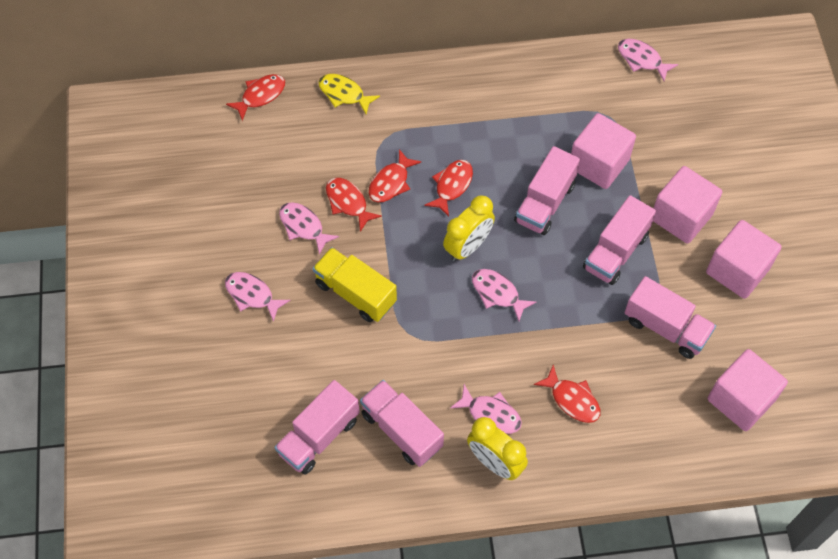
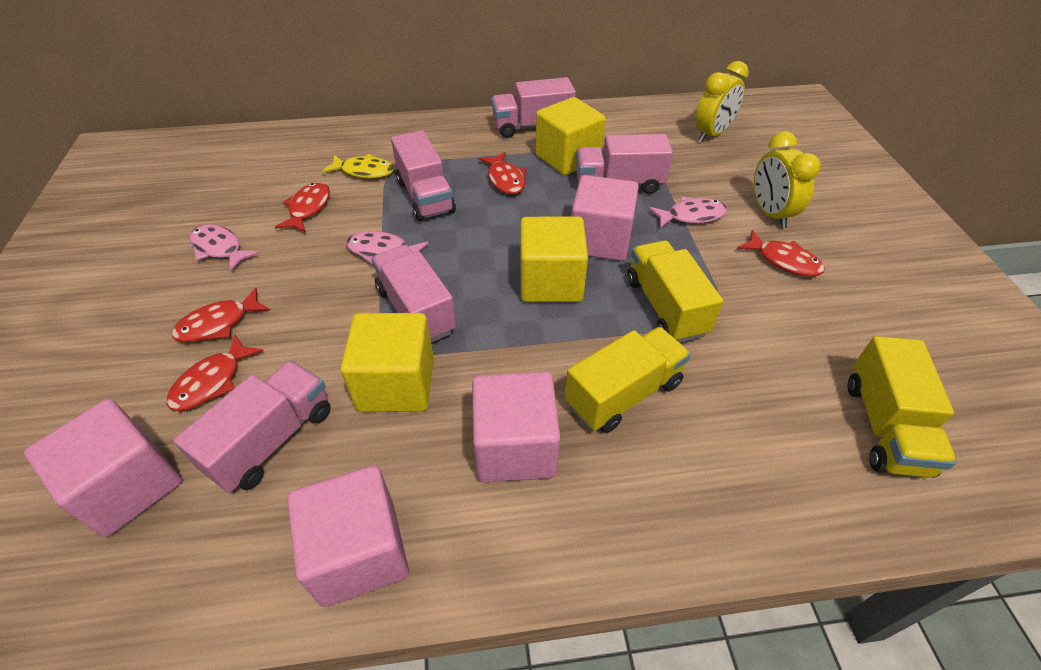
pink fish: [225,272,291,322] [279,202,339,255] [450,384,522,434] [472,269,536,321] [618,39,678,81] = 5 -> [190,224,259,272] [346,231,429,265] [649,197,727,228] = 3
yellow cube: none = 0 -> [341,313,434,412] [520,216,588,302] [536,97,606,175] = 3
yellow truck: [313,247,397,322] = 1 -> [565,327,691,433] [627,240,723,343] [848,336,957,478] = 3

